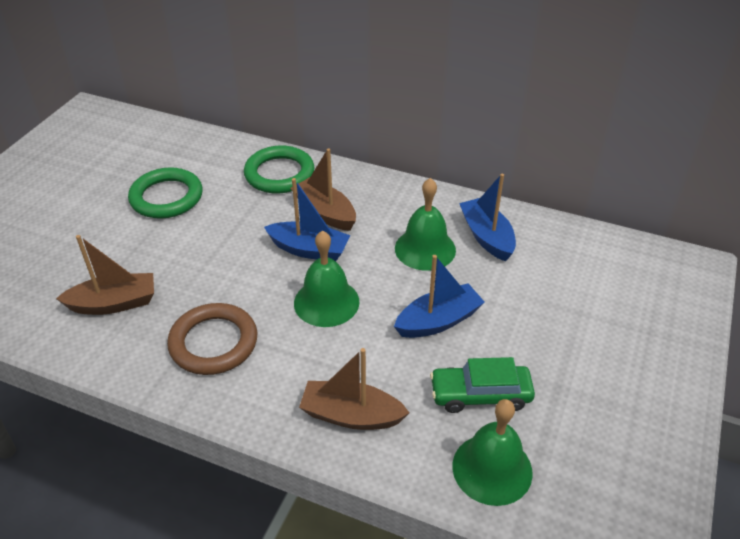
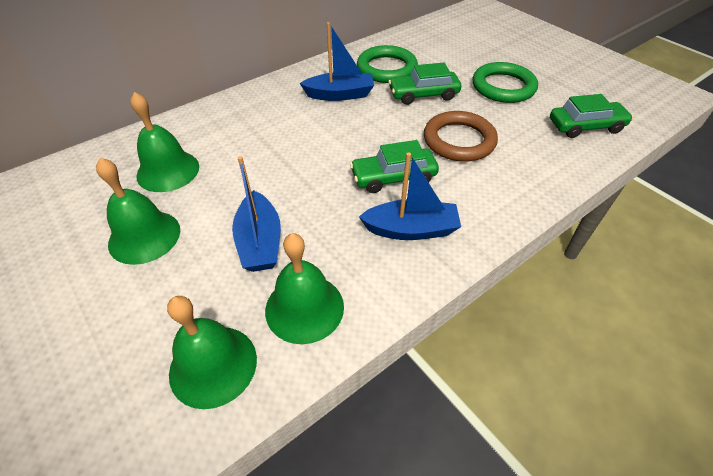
brown boat: [56,235,154,315] [291,148,356,231] [299,348,410,430] = 3 -> none = 0
green bell: [294,230,360,327] [395,178,456,271] [452,399,533,506] = 3 -> [96,158,180,265] [130,92,199,192] [167,296,257,409] [265,233,344,344] = 4
green car: [430,357,535,413] = 1 -> [350,140,439,193] [388,63,461,105] [550,94,633,138] = 3

